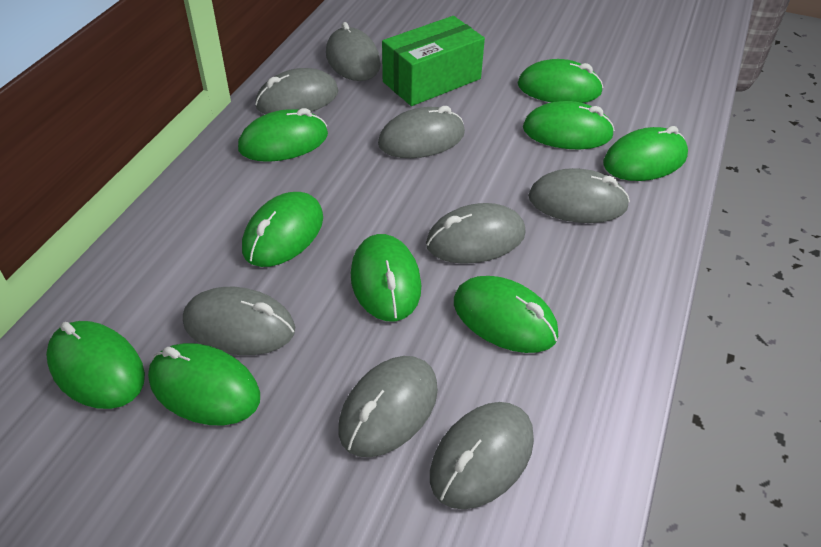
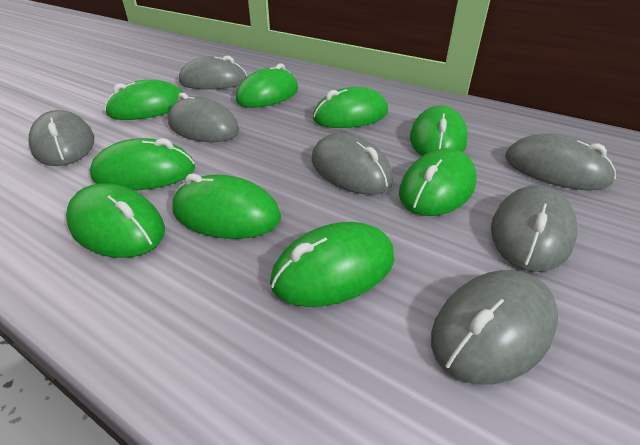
green box: [382,16,485,106] = 1 -> none = 0
grey mouse: [183,287,295,355] [255,68,339,115] [326,22,381,81] [338,356,438,457] [378,106,465,158] [426,203,526,264] [430,402,534,510] [528,168,630,223] = 8 -> [29,110,94,166] [168,93,239,142] [179,55,247,90] [312,133,393,195] [431,270,558,385] [491,185,577,272] [505,134,616,190] = 7

